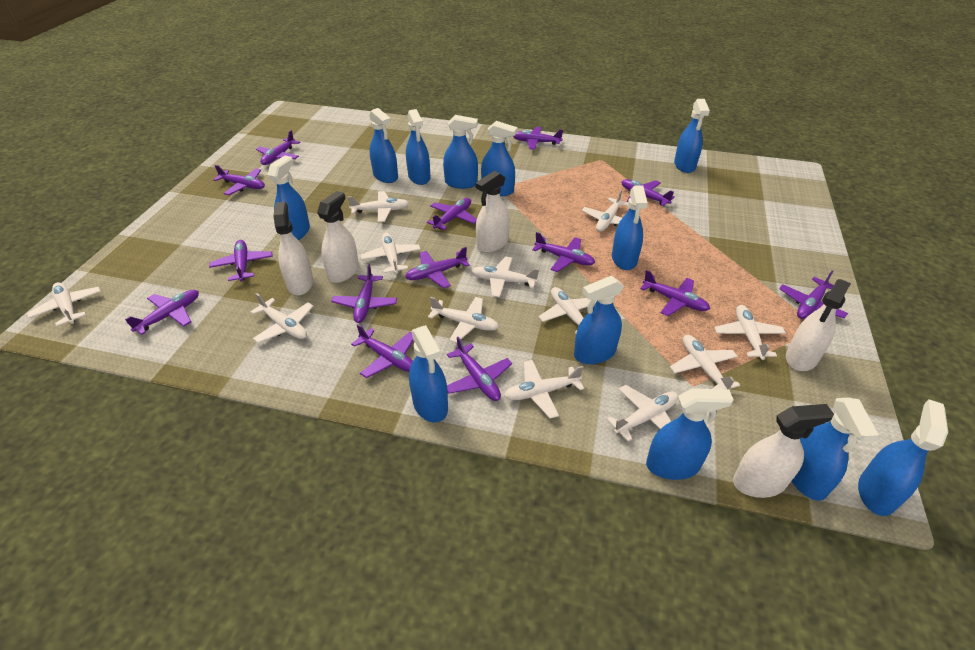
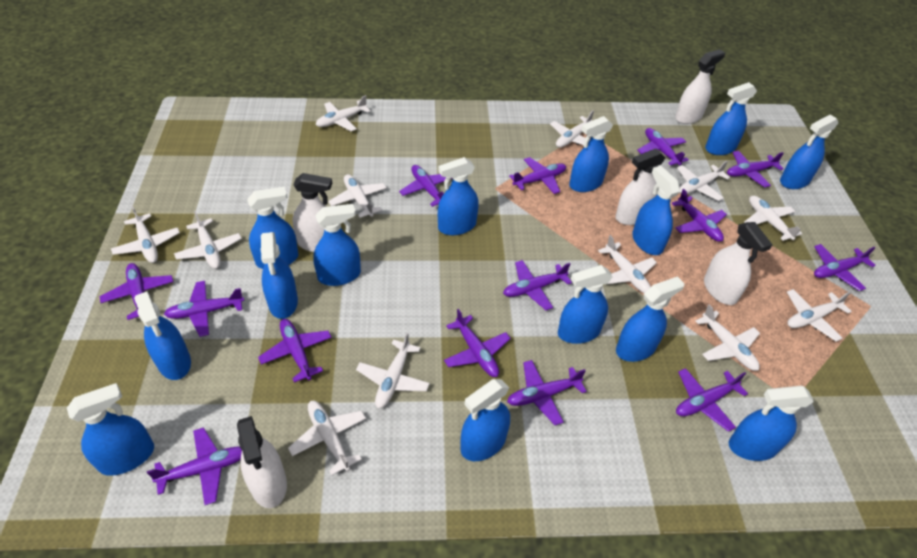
blue spray bottle: [268,155,310,240] [369,108,398,183] [406,109,431,185] [409,325,448,422] [443,115,478,189] [481,121,518,196] [574,276,624,364] [612,185,648,270] [646,388,734,480] [674,99,710,173] [792,397,879,501] [858,399,948,516] = 12 -> [67,383,154,476] [134,291,191,380] [247,187,298,269] [260,232,298,319] [313,204,361,286] [438,157,479,235] [460,379,510,461] [558,265,613,344] [569,116,613,192] [616,276,685,362] [632,166,680,255] [705,82,757,155] [729,386,814,461] [780,115,838,189] = 14

